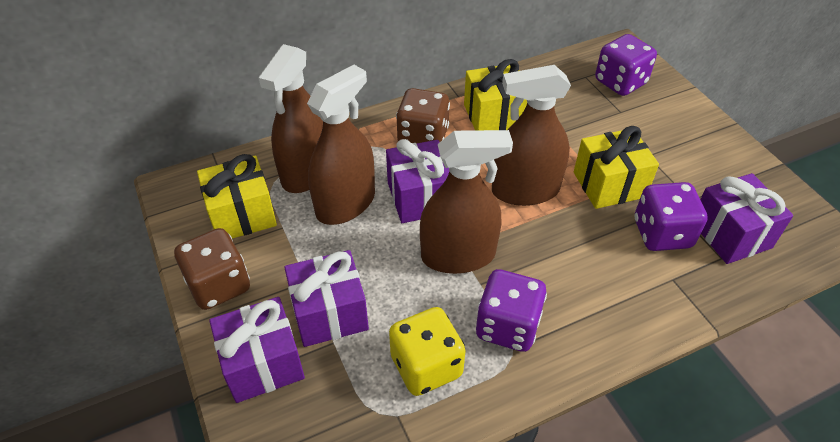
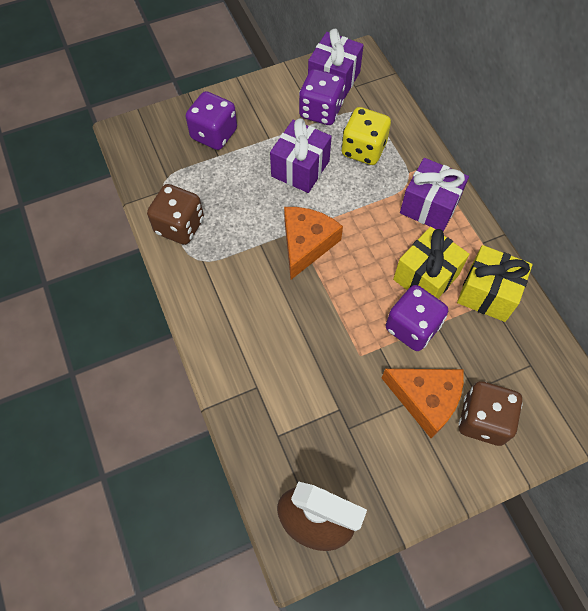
brown spray bottle: [258,44,323,193] [307,65,375,225] [420,130,513,274] [492,65,571,206] = 4 -> [277,481,367,551] = 1
orange cheese: none = 0 -> [284,207,343,280] [382,369,464,438] = 2
purple gift: [209,297,305,403] [284,250,369,347] [386,139,449,223] [700,173,793,264] = 4 -> [270,118,332,193] [308,29,364,99] [400,158,469,232] = 3
yellow gift: [197,154,277,239] [464,59,527,130] [574,126,659,209] = 3 -> [393,227,470,299] [457,245,533,322] = 2

